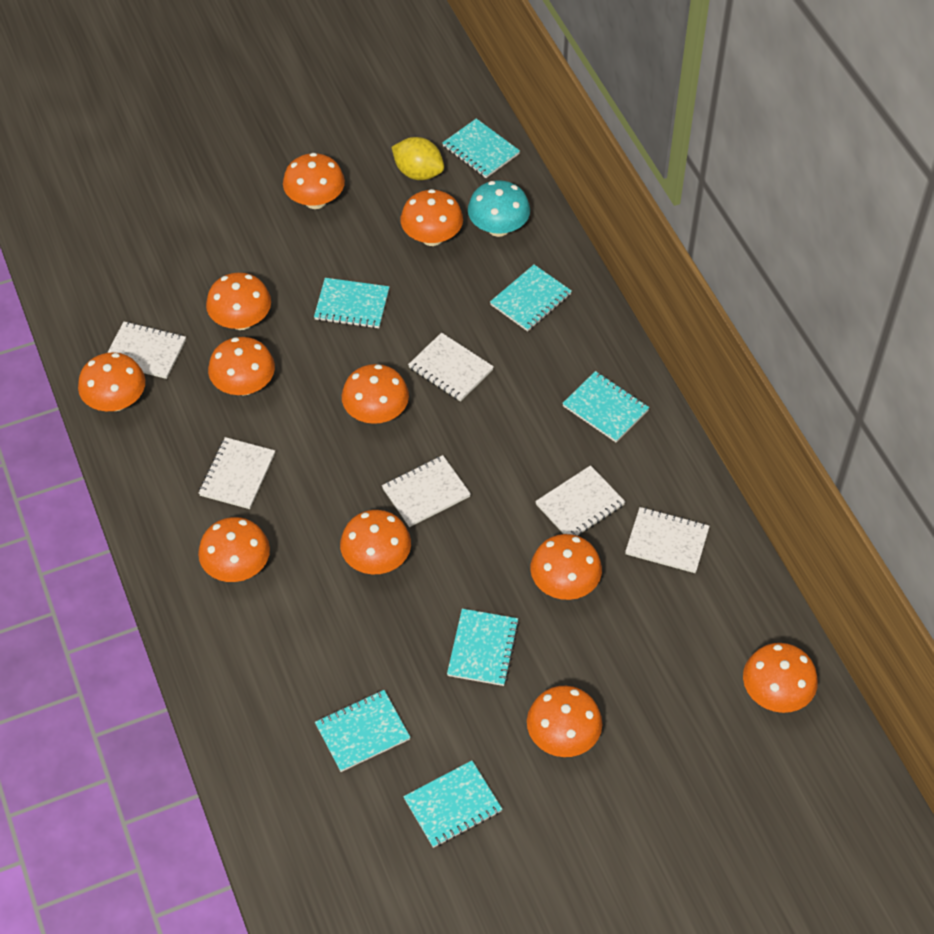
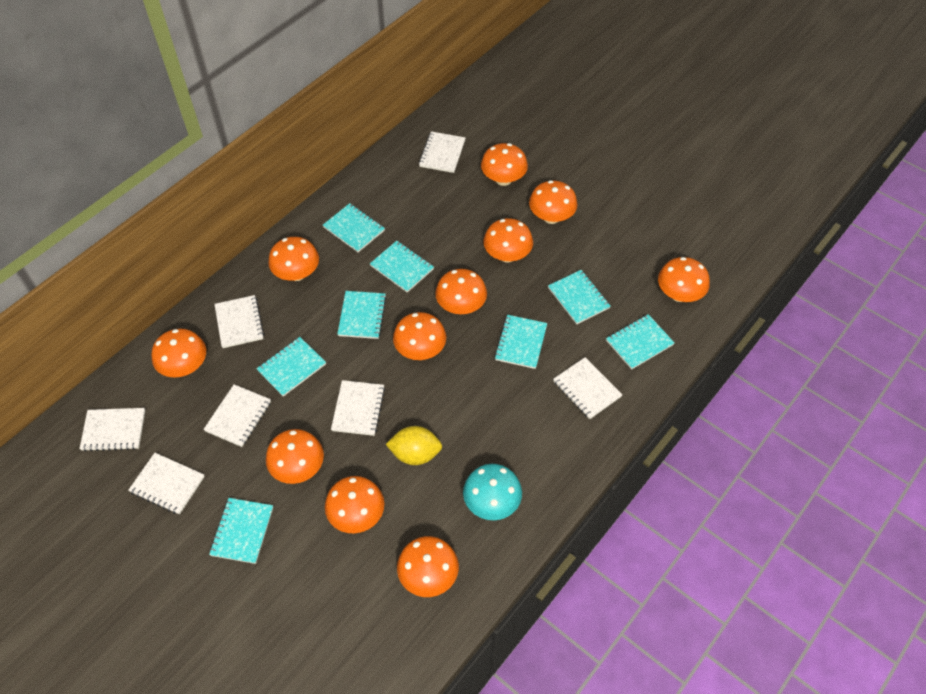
turquoise notebook: [314,278,389,329] [315,690,411,772] [403,760,502,848] [442,118,520,178] [447,609,519,686] [490,265,572,331] [562,371,649,442] = 7 -> [209,498,273,564] [256,337,326,397] [323,203,385,252] [337,291,387,339] [370,241,434,293] [494,315,547,369] [548,270,611,324] [606,314,674,370] = 8
white notebook: [107,321,186,379] [199,437,275,509] [382,455,471,527] [408,333,494,402] [535,465,625,536] [625,507,710,573] = 6 -> [79,408,145,452] [128,453,205,515] [203,384,271,447] [215,295,264,348] [331,380,385,436] [419,131,466,173] [553,357,622,419] = 7

